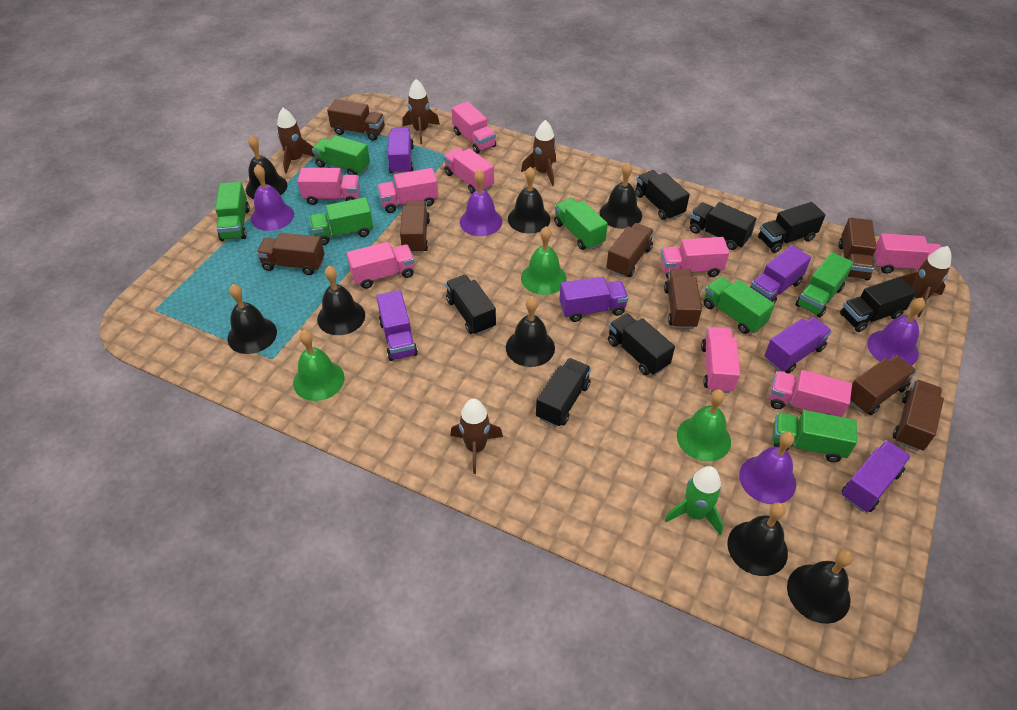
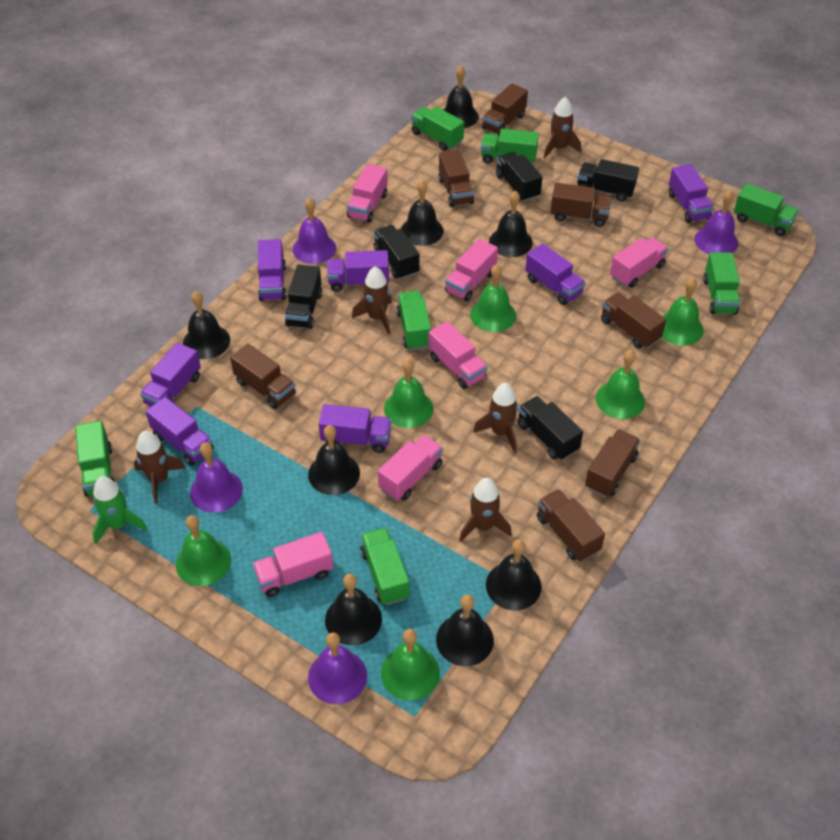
black truck: [446,275,496,335] [536,358,591,427] [608,313,675,375] [635,170,690,220] [690,202,757,250] [758,202,825,253] [840,277,916,332] = 7 -> [285,265,322,329] [374,225,419,279] [496,152,543,202] [518,396,583,460] [577,159,639,202] = 5
brown truck: [256,233,325,275] [327,99,385,141] [400,201,430,254] [606,223,654,278] [664,269,702,329] [838,217,876,281] [850,356,917,415] [893,379,944,451] = 8 -> [230,344,296,409] [438,150,474,207] [482,84,528,135] [537,489,605,562] [550,183,612,227] [585,429,640,497] [601,292,666,349] = 7
green bell: [293,330,345,401] [521,226,567,295] [677,389,731,462] = 3 -> [176,515,231,586] [381,629,440,701] [384,359,433,428] [470,264,516,332] [596,350,645,419] [662,278,704,346] = 6
pink truck: [298,168,360,205] [347,242,415,289] [378,168,438,213] [443,148,494,194] [451,101,496,154] [660,237,729,279] [701,327,740,393] [770,370,852,417] [873,233,941,274] = 9 -> [252,532,333,597] [347,164,388,223] [378,435,443,501] [428,321,487,389] [445,239,498,302] [610,237,668,288] = 6
purple truck: [376,290,418,361] [388,128,414,174] [559,277,629,322] [751,245,811,304] [764,317,832,373] [842,440,911,512] = 6 -> [140,343,201,406] [146,397,214,466] [258,239,286,301] [319,404,392,453] [327,250,389,292] [525,244,586,305] [669,164,714,223] = 7

